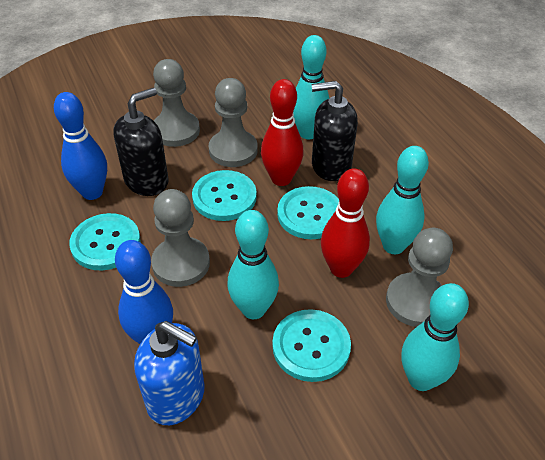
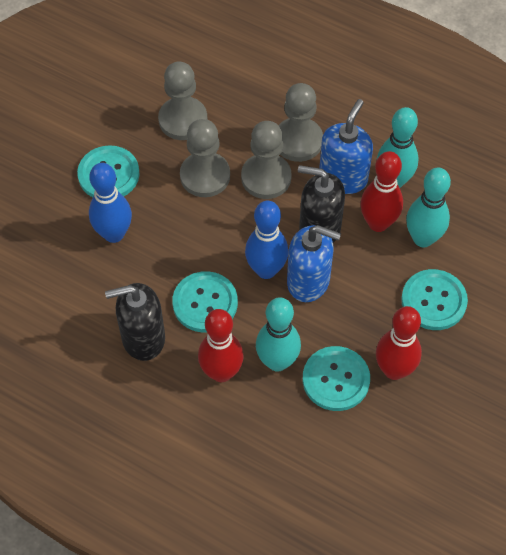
blue soap dispenser: [134,321,205,425] = 1 -> [287,225,341,302] [319,99,373,194] = 2
red bowling pin: [261,79,303,186] [321,169,370,278] = 2 -> [198,309,244,382] [360,151,403,232] [376,306,422,380] = 3
turquoise bowling pin: [227,210,279,319] [293,35,329,139] [376,146,429,254] [402,283,469,391] = 4 -> [256,297,301,372] [377,107,419,188] [406,168,451,247] = 3

